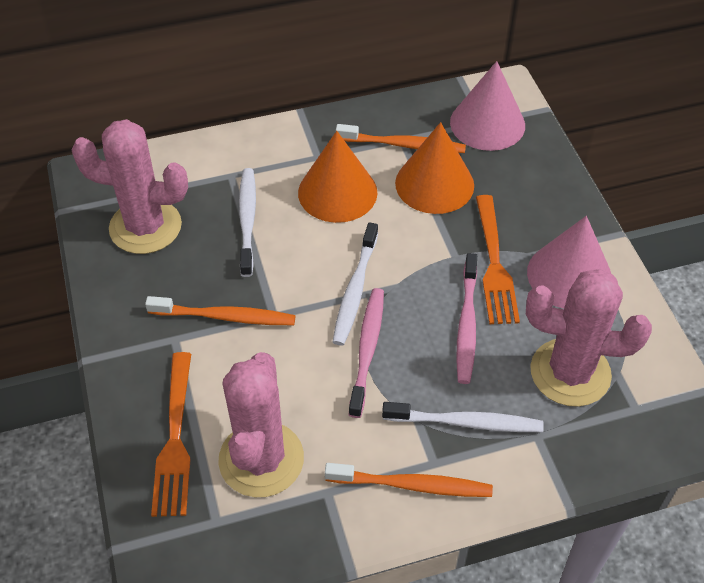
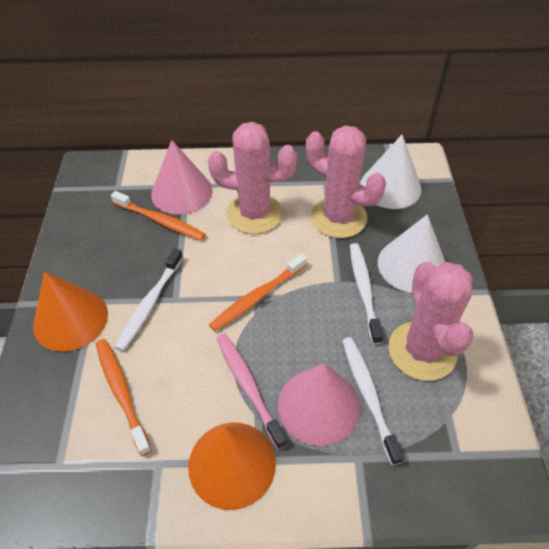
orange fork: [151,352,191,517] [476,195,520,324] = 2 -> none = 0
pink toothbrush: [349,288,384,418] [456,253,477,384] = 2 -> [217,333,287,450] = 1
white cone: none = 0 -> [360,135,422,209] [378,214,445,293] = 2

